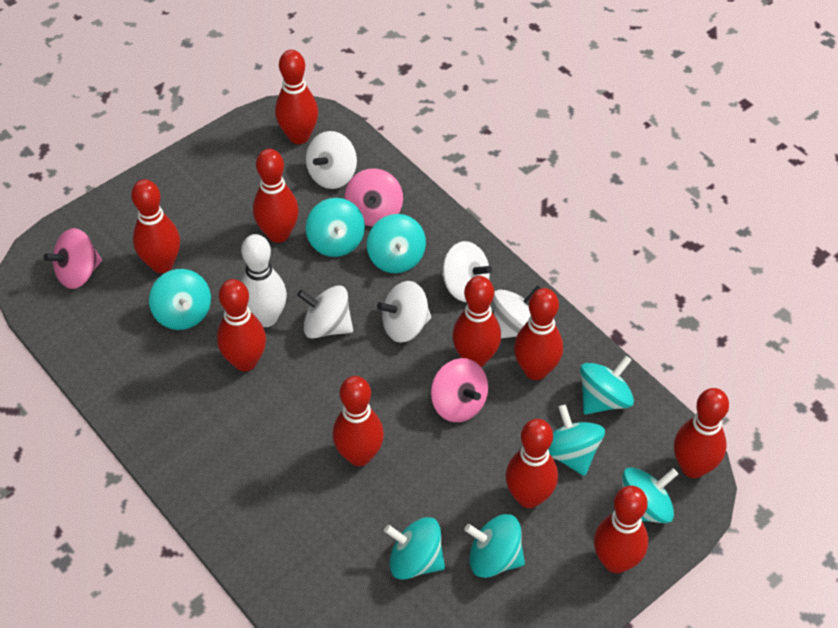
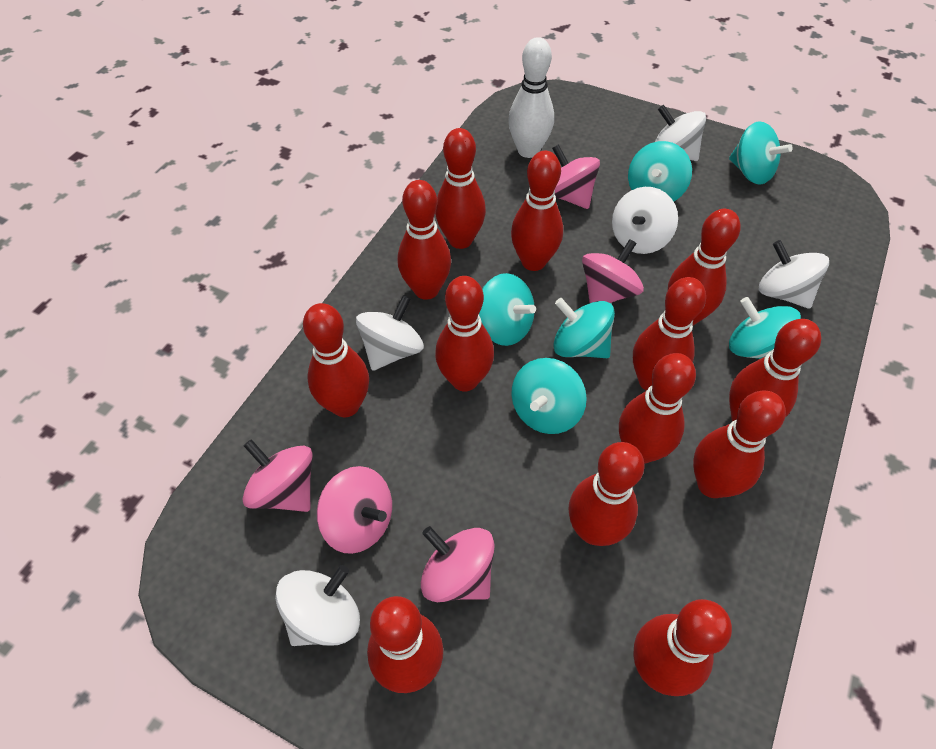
pink spinning top: [43,228,102,289] [345,168,403,227] [431,358,488,422] = 3 -> [242,439,313,512] [317,466,392,554] [421,526,495,602] [552,144,600,209] [582,239,644,303] = 5
red bowling pin: [131,179,180,273] [217,279,266,372] [253,149,299,243] [275,50,318,144] [332,376,384,466] [452,276,501,367] [505,419,558,508] [514,288,563,380] [594,486,648,573] [674,388,729,478] = 10 -> [303,303,369,417] [367,596,443,693] [398,180,451,300] [435,128,486,249] [435,276,494,391] [511,151,563,271] [568,442,644,546] [619,353,696,464] [633,277,706,391] [633,599,732,696] [668,209,740,326] [693,390,786,498] [729,319,821,422] = 13
turquoise spinning top: [149,269,211,330] [306,198,365,257] [367,214,426,273] [384,517,445,580] [464,514,525,578] [548,405,605,476] [580,356,634,414] [622,467,678,523] = 8 -> [479,273,536,346] [511,358,587,434] [553,298,615,358] [628,141,692,202] [729,121,793,185] [729,297,801,359] = 6

